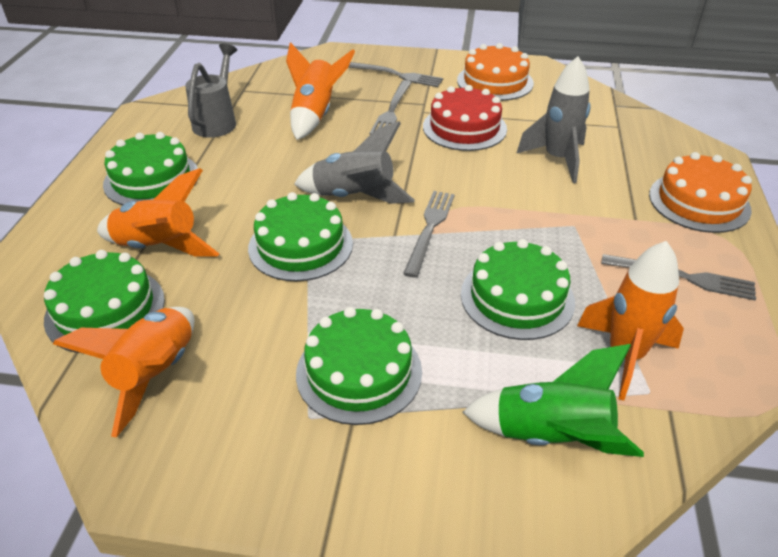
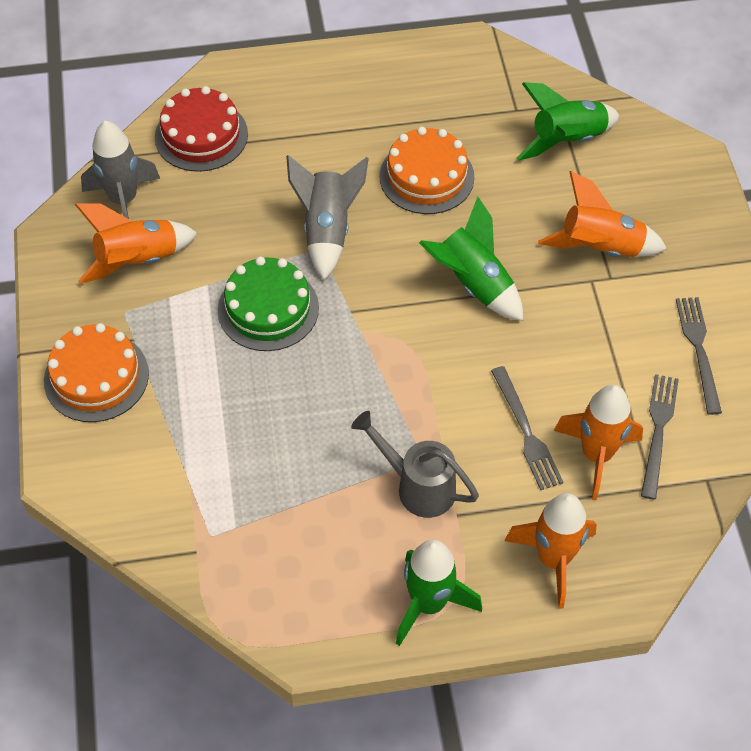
green cake: [44,250,165,353] [103,132,198,205] [248,192,353,281] [296,307,422,425] [461,239,575,340] = 5 -> [218,256,319,351] = 1
green rocket: [463,344,644,457] = 1 -> [396,540,482,646] [419,196,523,321] [517,82,620,161] = 3
grey fork: [348,62,443,87] [369,80,412,135] [403,191,455,278] [601,254,756,300] = 4 -> [491,366,564,490] [641,374,679,500] [676,297,722,415] = 3

